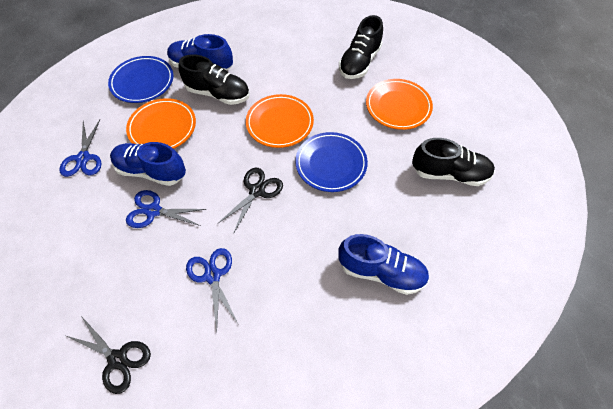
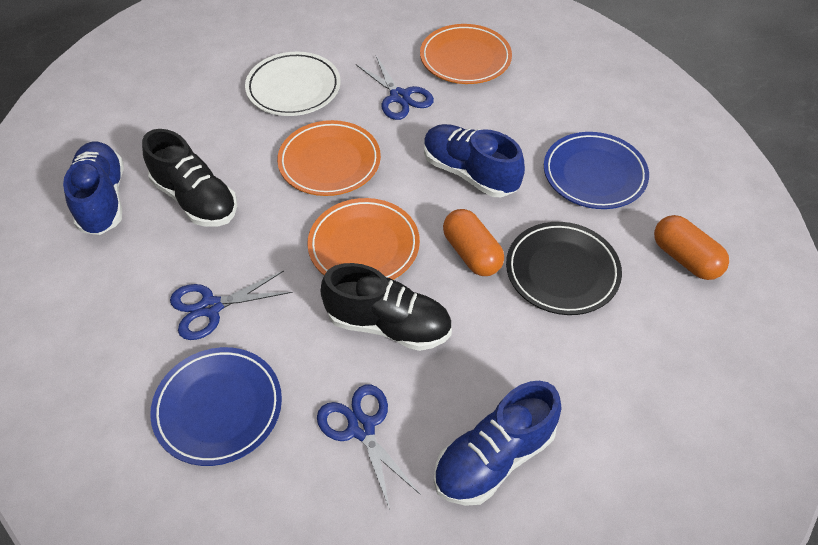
black plate: none = 0 -> [506,222,622,315] = 1
black scissors: [67,316,151,394] [217,168,283,234] = 2 -> none = 0
black shoe: [178,55,250,105] [339,15,383,79] [412,138,495,186] = 3 -> [142,129,237,227] [320,263,452,351] = 2
orange capsule: none = 0 -> [443,209,504,276] [654,215,729,280] = 2
white plate: none = 0 -> [245,52,340,116] = 1

